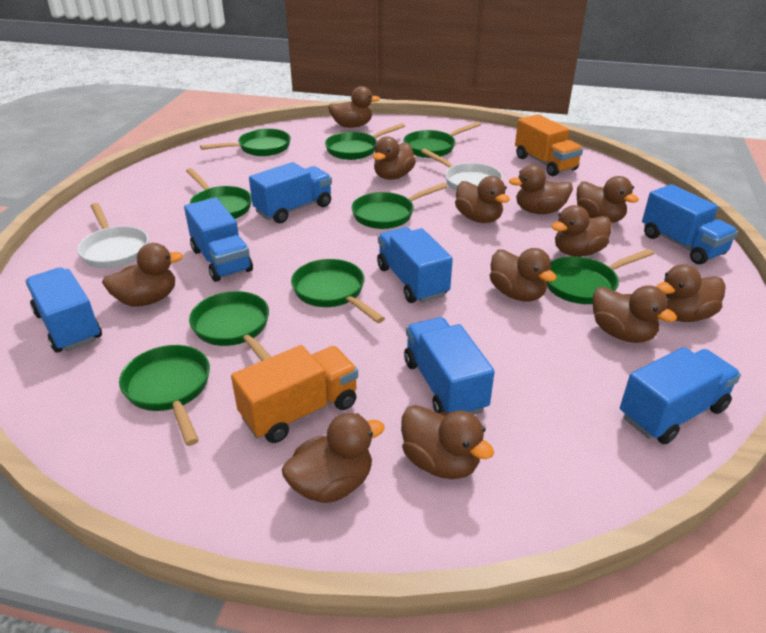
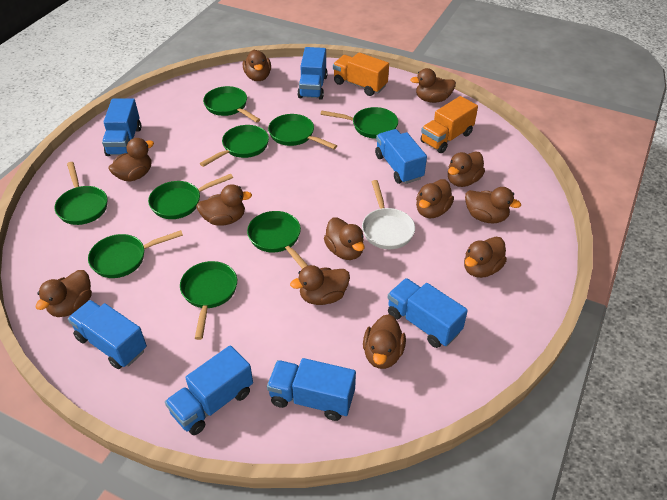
white pan: [77,203,149,268] [421,149,503,191] = 2 -> [362,180,415,249] = 1

